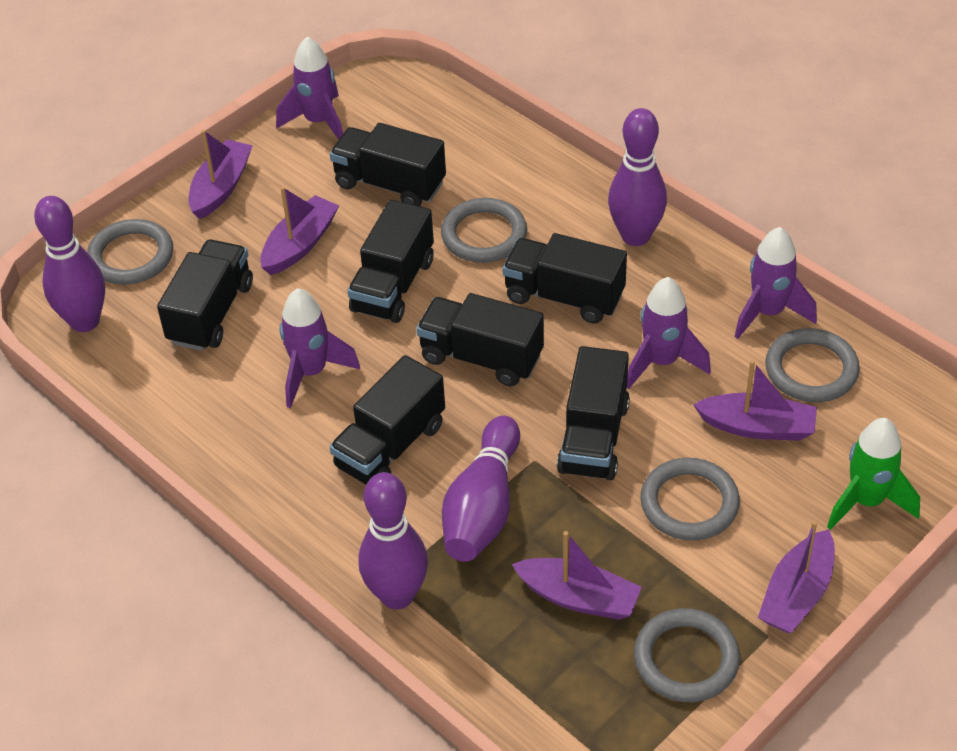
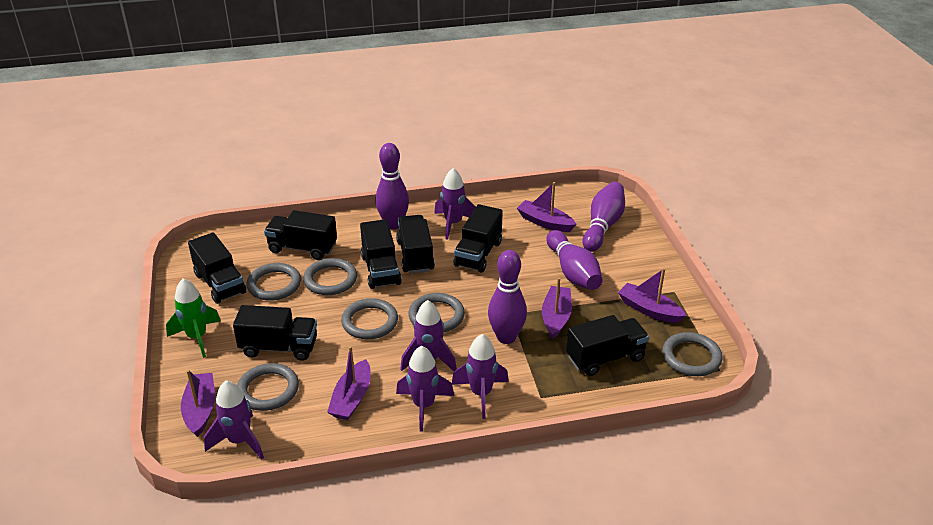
grey ring: [87,219,173,285] [441,198,527,263] [634,608,740,702] [640,458,740,541] [765,328,860,402] = 5 -> [237,363,299,411] [246,263,301,301] [303,258,357,295] [341,298,398,339] [408,293,465,332] [662,332,722,376] = 6
purple rocket: [276,37,343,140] [279,288,360,408] [627,277,711,389] [735,227,817,339] = 4 -> [204,380,264,460] [396,345,454,432] [400,300,457,371] [434,168,476,240] [452,334,509,419] = 5

